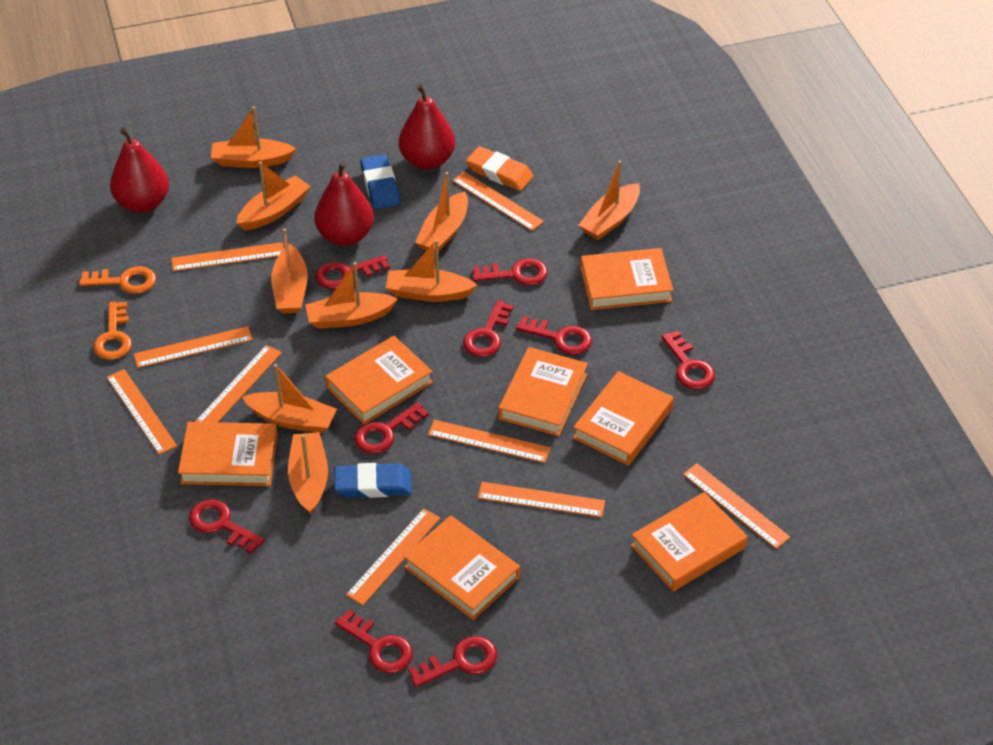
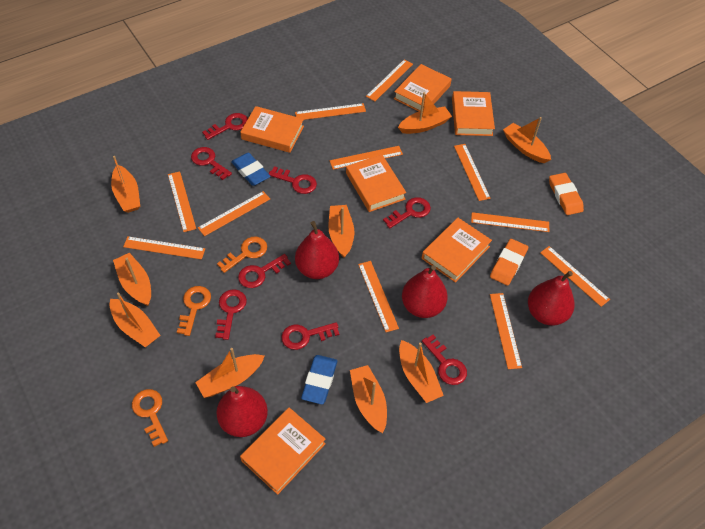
orange book: [178,422,278,486] [325,336,433,424] [404,515,520,620] [498,347,588,436] [573,371,674,466] [580,248,673,310] [631,492,748,591] = 7 -> [240,106,304,153] [240,407,326,495] [346,154,406,212] [394,64,452,111] [422,218,492,283] [452,91,495,136] = 6
orange eraser: [466,146,534,191] = 1 -> [490,239,528,286] [549,173,584,215] = 2
orange key: [79,266,156,294] [93,302,132,360] = 2 -> [132,389,168,447] [177,286,211,336] [217,237,267,273] = 3
orange ruler: [107,369,177,455] [134,326,253,368] [171,242,284,271] [195,345,282,422] [346,508,440,605] [428,420,551,463] [452,172,544,231] [478,482,605,517] [683,463,790,549] = 9 -> [123,236,205,259] [168,171,196,232] [198,191,270,236] [295,103,366,120] [330,146,403,170] [358,261,399,332] [366,60,413,101] [454,144,491,201] [471,212,549,232] [490,293,522,369] [540,246,610,307] = 11
red key: [189,499,265,554] [315,255,390,289] [335,609,413,673] [354,402,429,454] [408,636,497,687] [463,300,513,357] [472,258,548,286] [516,316,592,355] [661,331,715,389] = 9 -> [191,147,232,180] [202,113,248,140] [215,289,247,340] [238,254,291,288] [269,166,317,194] [281,322,339,350] [383,197,431,228] [422,335,467,385] = 8
red pear: [110,128,169,213] [314,161,374,246] [399,84,455,170] = 3 -> [216,386,268,437] [295,221,339,279] [402,265,448,318] [528,271,574,326] = 4

